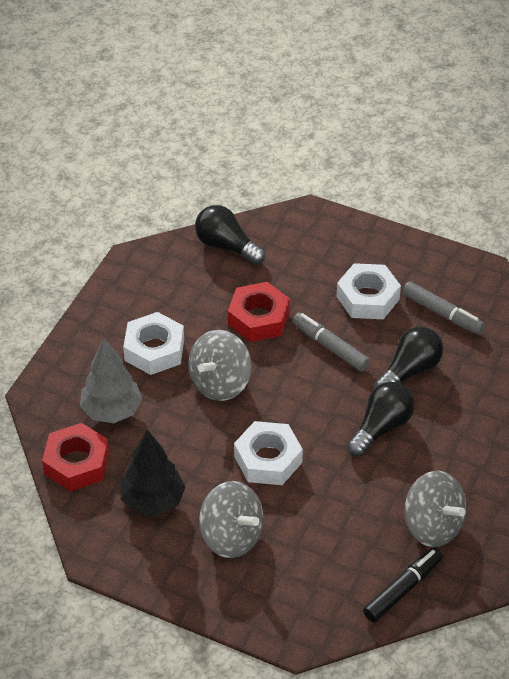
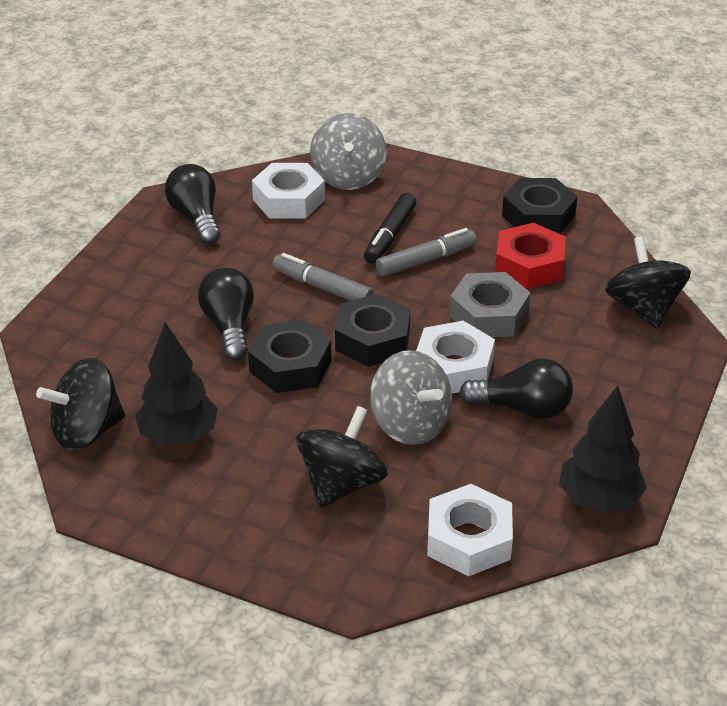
black nut: none = 0 -> [248,320,332,393] [335,294,410,367] [502,178,578,234] = 3
black spinning top: none = 0 -> [36,358,125,451] [296,406,388,508] [605,236,691,329] = 3
black tree: [121,429,185,516] = 1 -> [135,322,218,445] [559,385,647,513] = 2
grey nut: none = 0 -> [449,272,531,337] = 1
grey spinning top: [188,330,252,401] [199,481,264,558] [405,471,466,547] = 3 -> [310,113,387,190] [370,350,452,445] = 2
grey tree: [80,338,142,423] = 1 -> none = 0
red nut: [42,423,109,491] [228,282,290,342] = 2 -> [495,223,566,289] = 1

